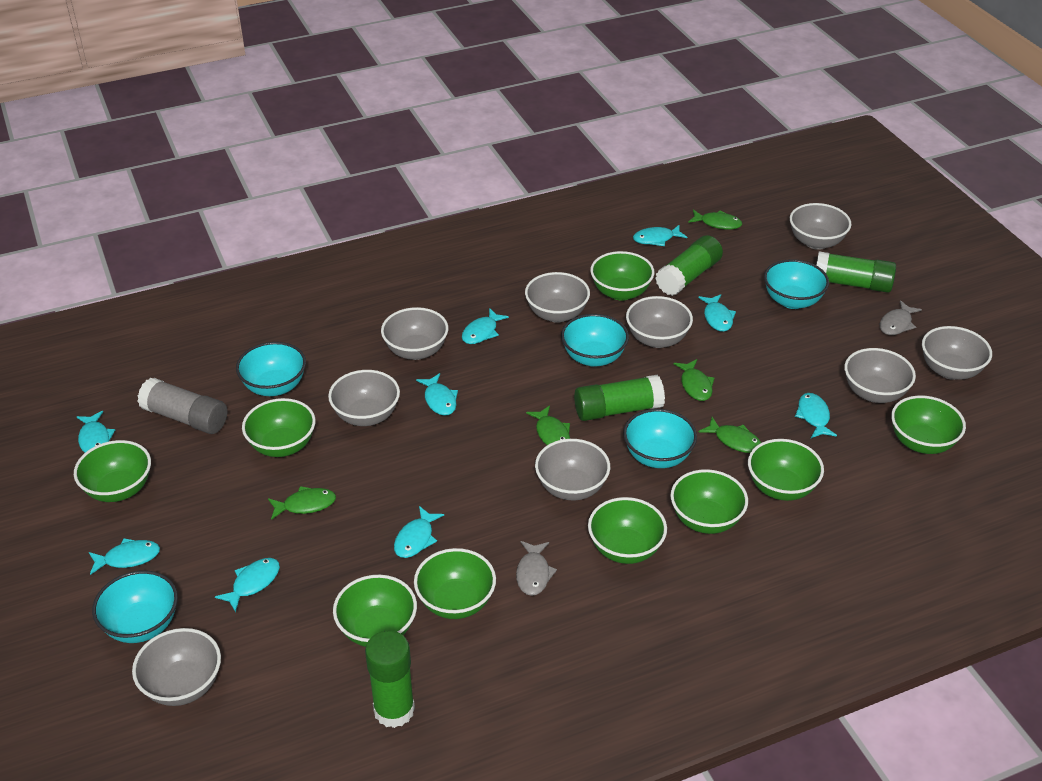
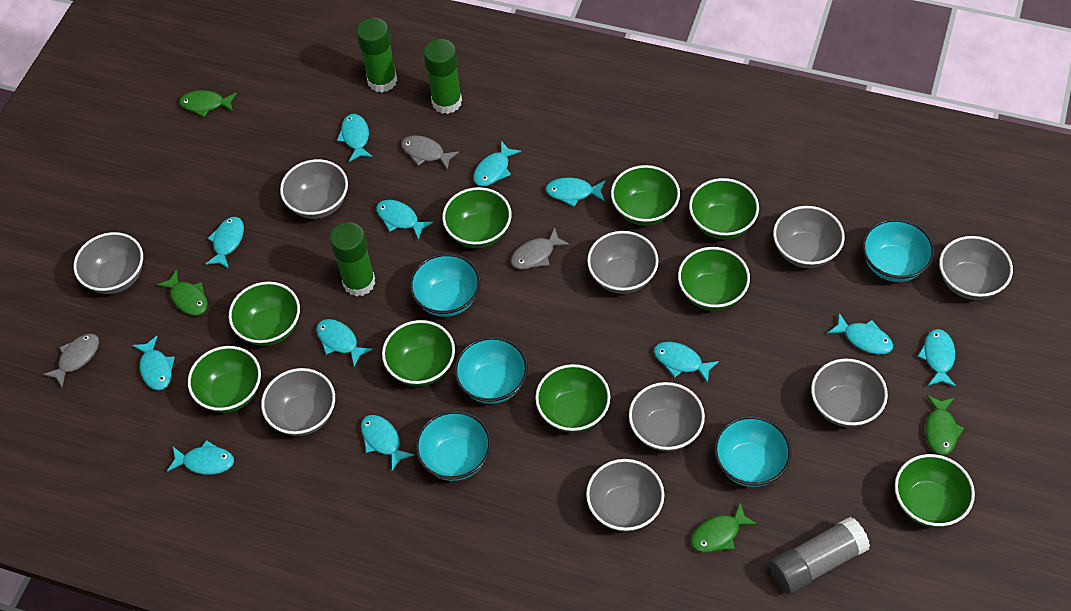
green fish: [268,486,336,520] [526,405,570,445] [673,359,714,401] [688,210,742,230] [699,417,761,453] = 5 -> [157,269,208,316] [179,90,237,117] [691,502,757,553] [926,395,964,455] = 4
green glue stick: [365,630,415,728] [574,375,665,421] [655,235,723,296] [816,251,896,293] = 4 -> [330,222,375,297] [356,18,397,92] [423,39,462,114] = 3
grey fish: [516,541,557,596] [879,300,922,335] = 2 -> [43,334,99,387] [401,135,459,170] [511,228,570,269] = 3
turquoise fish: [77,411,115,452] [89,538,160,575] [215,558,280,612] [394,506,444,558] [416,373,458,416] [462,308,509,344] [633,225,687,246] [698,294,736,332] [795,393,837,438] = 9 -> [132,336,175,390] [167,440,234,475] [205,217,244,269] [316,319,373,367] [337,114,373,162] [361,415,414,471] [376,200,433,240] [473,141,521,187] [545,177,606,207] [654,342,719,383] [828,313,893,354] [917,329,956,387] = 12

